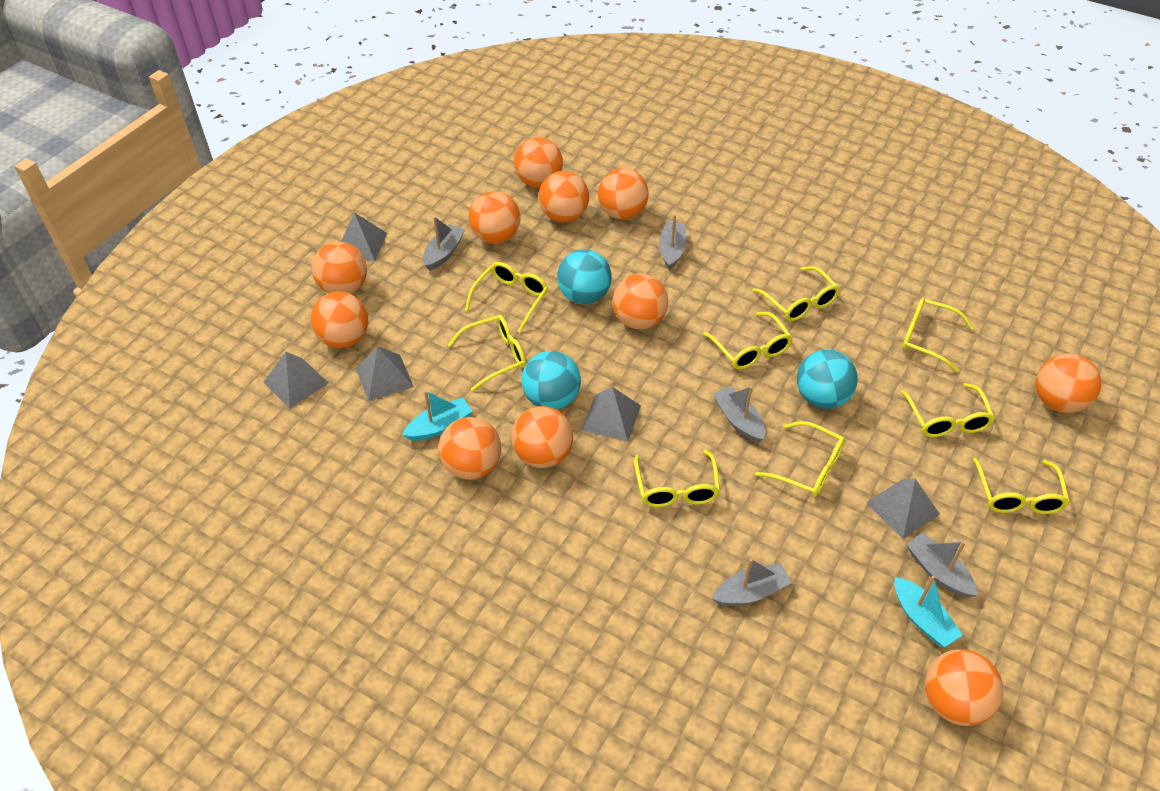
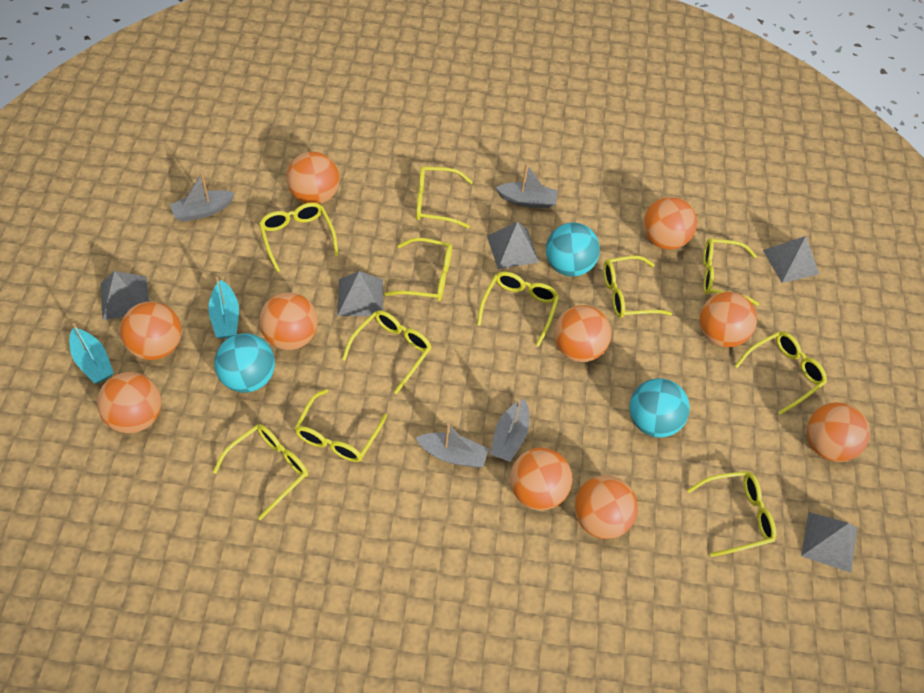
grey boat: [423,216,465,271] [659,214,687,270] [712,558,792,606] [713,386,765,443] [906,533,978,598] = 5 -> [170,172,235,222] [416,423,489,468] [490,399,530,462] [495,164,558,208] = 4
orange ball: [311,292,368,348] [312,242,367,294] [439,417,501,480] [469,191,520,244] [511,406,573,468] [514,137,563,188] [539,171,589,223] [598,168,649,220] [613,274,668,330] [925,649,1003,726] [1036,353,1101,413] = 11 -> [97,372,162,433] [120,302,182,360] [259,292,318,350] [287,152,340,204] [510,448,572,510] [554,305,611,362] [574,475,638,539] [643,197,697,249] [700,292,757,347] [807,402,870,462] = 10
yellow glasses: [447,315,526,391] [465,262,548,333] [634,450,720,507] [703,312,793,369] [752,266,840,321] [755,421,845,497] [901,383,995,437] [902,298,974,372] [973,458,1070,514] = 9 -> [213,424,308,520] [259,203,339,272] [294,389,387,462] [342,310,432,394] [385,237,452,301] [416,166,473,229] [477,272,559,347] [603,256,672,318] [687,471,776,557] [703,238,759,306] [735,331,827,415] = 11

